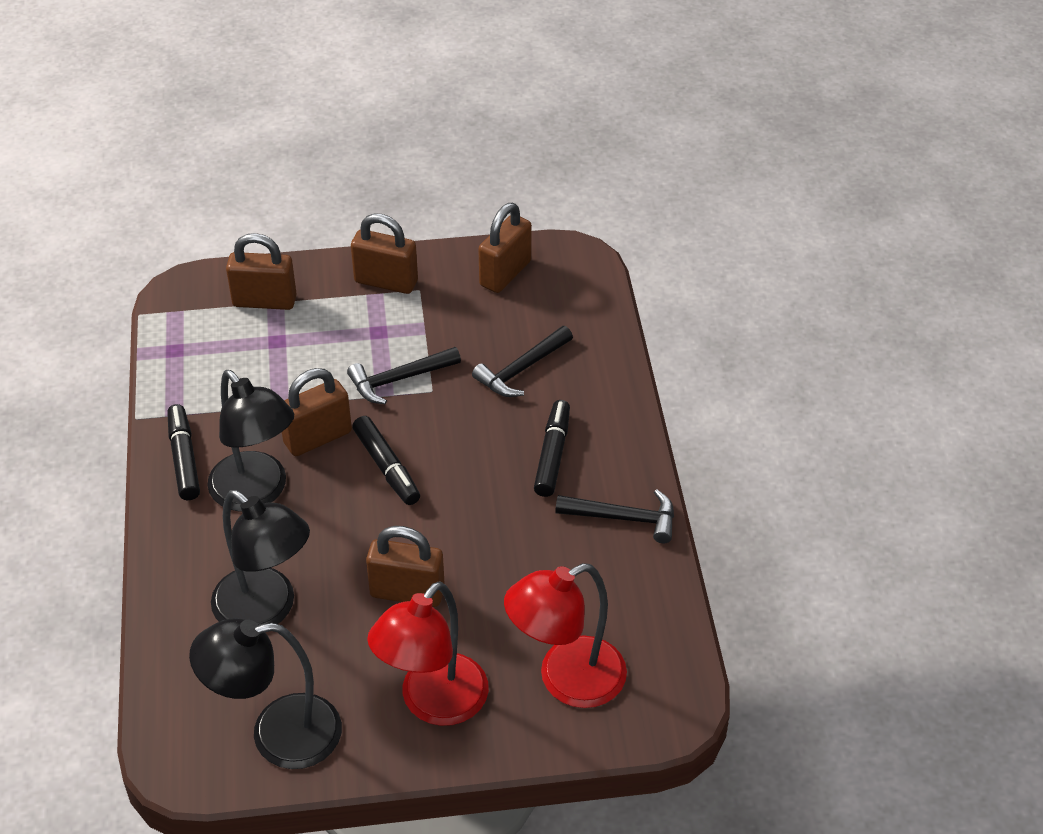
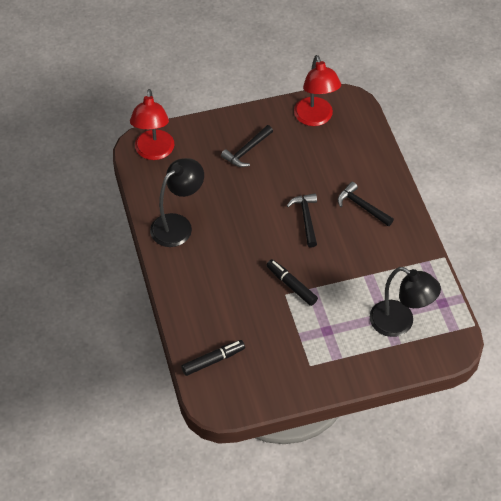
black lamp: [189,618,342,769] [207,370,294,511] [211,490,310,626] = 3 -> [150,158,204,247] [370,267,441,337] = 2
black marker: [167,404,200,500] [352,416,420,505] [534,400,570,497] = 3 -> [181,340,245,376] [266,259,318,306] = 2
brown padlock: [226,233,297,310] [282,368,352,456] [351,214,418,294] [366,526,445,607] [478,203,532,293] = 5 -> none = 0

